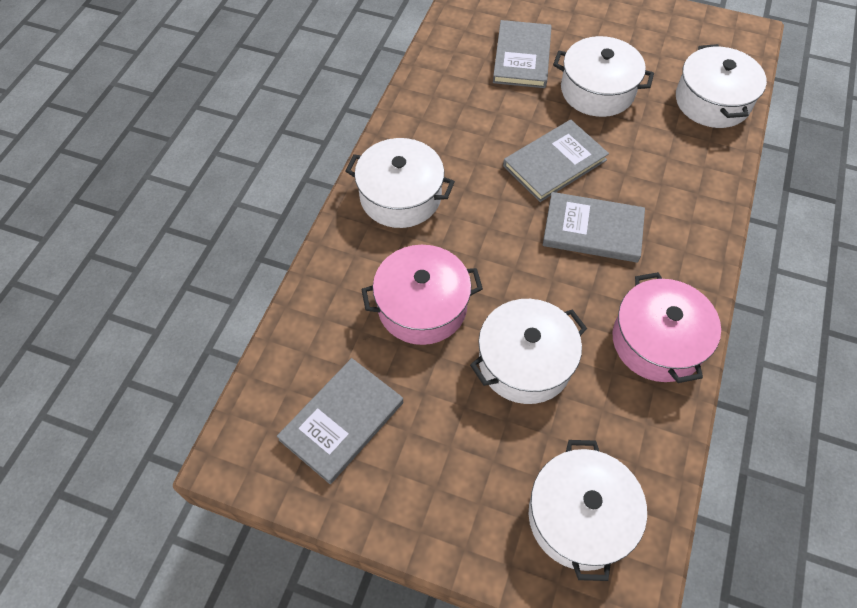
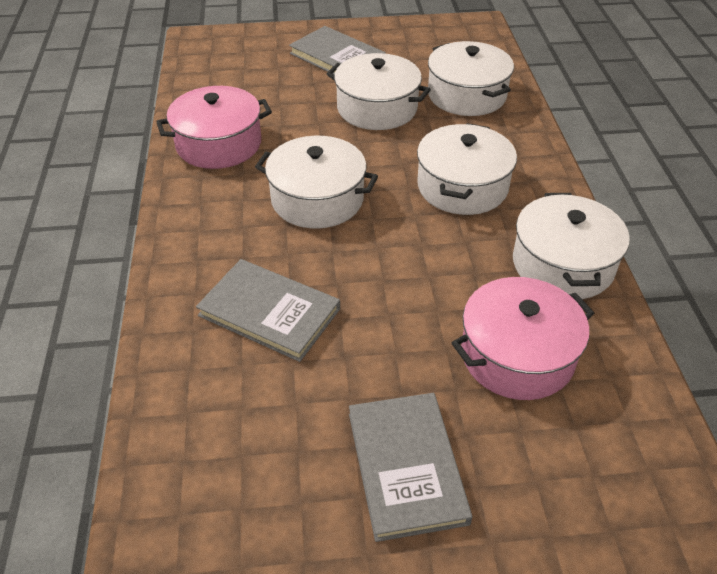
grey book: [277,358,403,484] [493,20,552,88] [503,120,609,202] [543,192,645,263] = 4 -> [196,259,340,362] [289,26,386,75] [349,393,472,542] = 3

